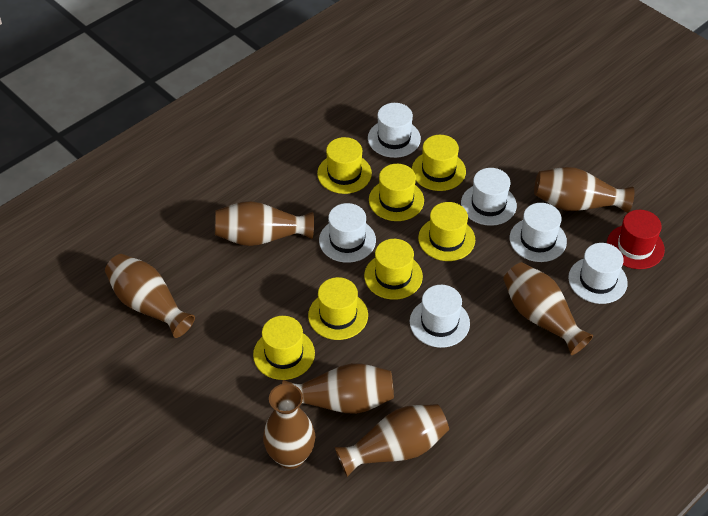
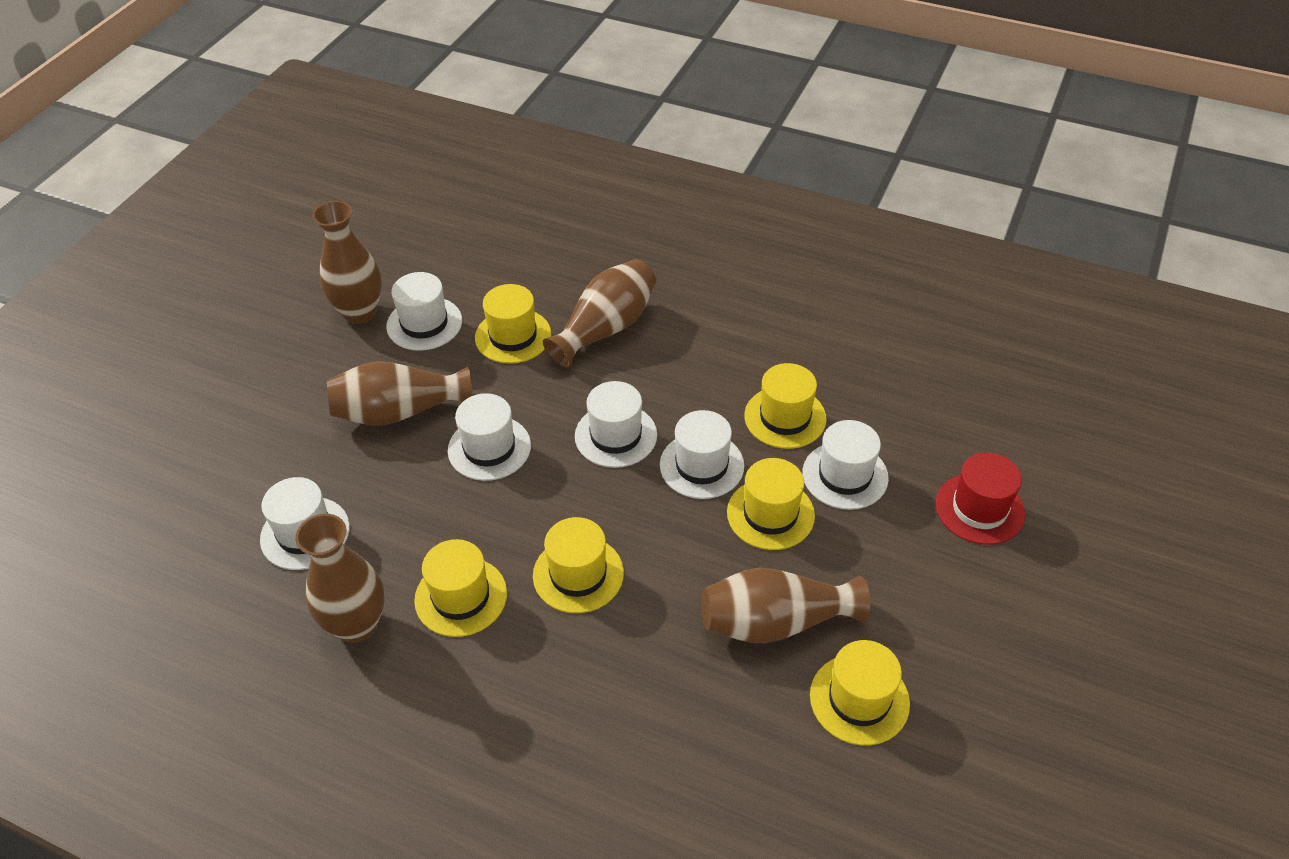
brown vase: [105,254,195,338] [215,201,314,246] [263,383,315,469] [282,363,394,414] [335,404,449,477] [503,262,593,355] [534,167,635,213] = 7 -> [295,514,385,643] [312,201,382,324] [327,361,472,426] [543,259,656,368] [701,568,870,644] = 5
yellow hat: [253,316,315,380] [308,277,368,340] [317,137,372,194] [364,239,423,300] [369,164,424,221] [412,135,466,191] [418,202,475,261] = 7 -> [414,539,507,637] [475,284,551,364] [533,517,624,613] [727,458,815,550] [744,363,827,449] [810,640,910,745] = 6

